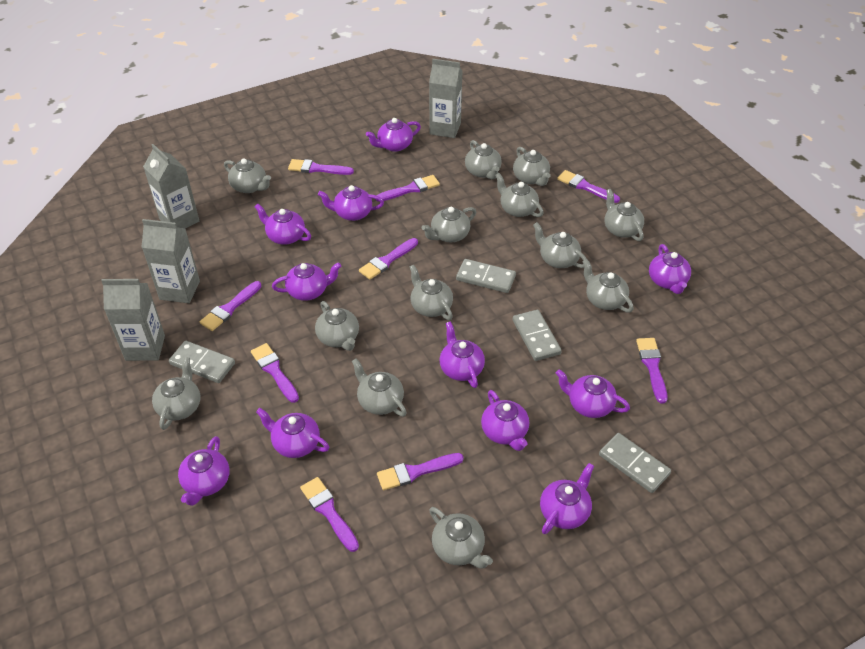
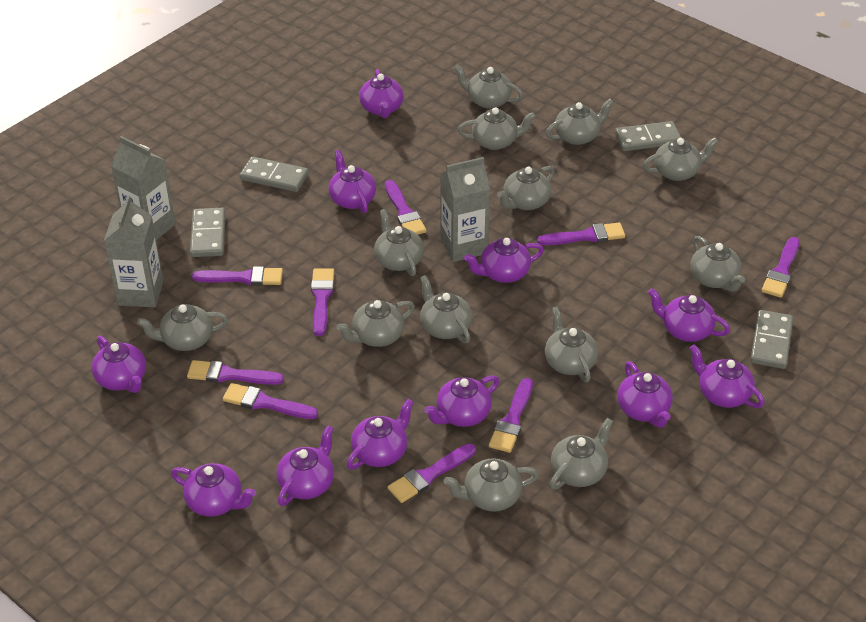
grey carton: [101,279,165,361] [142,219,200,303] [143,144,199,228] [429,59,463,138] = 4 -> [104,195,163,307] [111,136,175,240] [440,157,490,262] = 3

